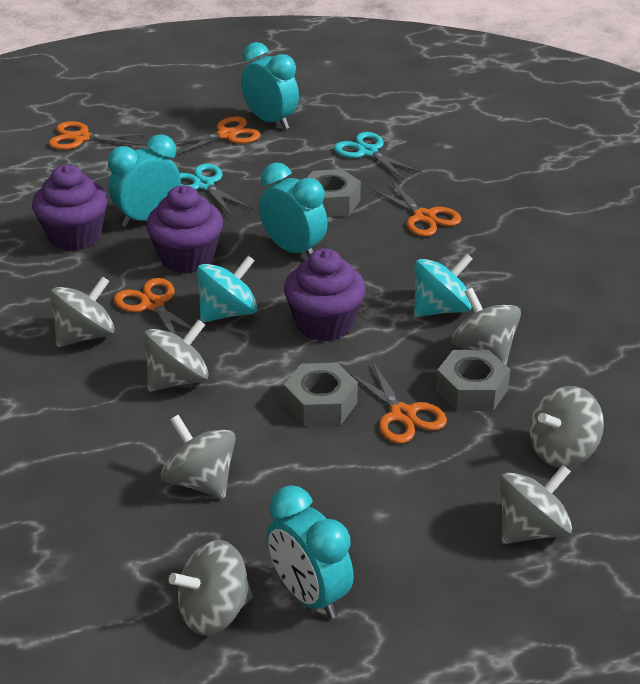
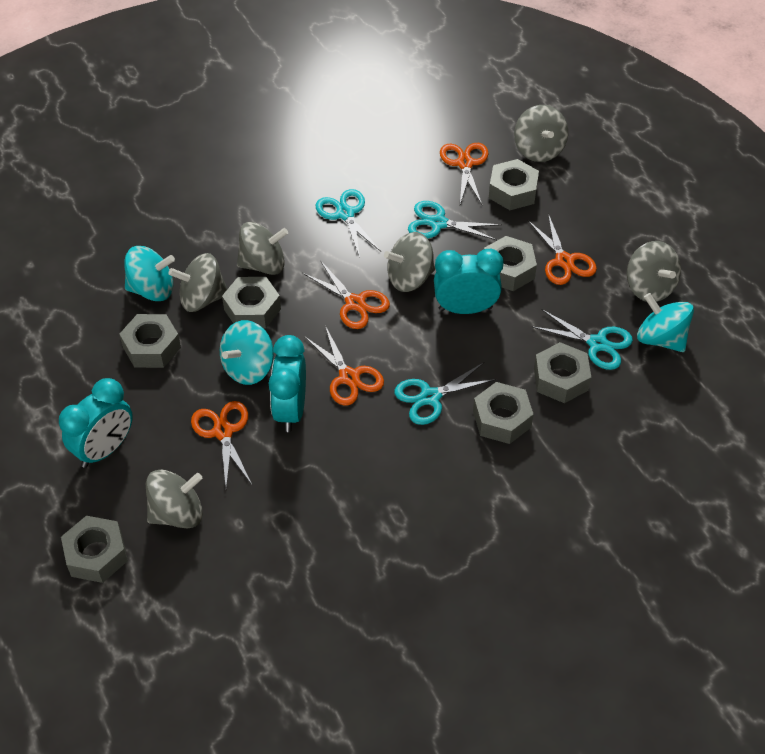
grey nut: [284,363,358,426] [307,169,361,217] [436,350,510,411] = 3 -> [61,516,128,583] [119,314,181,368] [222,277,281,329] [473,382,534,444] [484,236,537,291] [489,159,539,210] [534,342,591,403] = 7
grey spinning top: [50,276,114,347] [143,320,209,391] [161,415,236,498] [169,540,252,635] [451,288,521,365] [500,465,572,544] [530,386,604,468] = 7 -> [146,470,203,529] [169,253,227,312] [237,222,288,275] [384,232,435,292] [514,105,568,162] [627,241,681,302] = 6
purple cupcake: [32,165,108,251] [146,185,223,273] [284,248,366,341] = 3 -> none = 0
turquoise clock: [108,134,181,227] [241,42,299,130] [259,162,328,257] [267,485,354,619] = 4 -> [59,378,133,468] [268,335,306,432] [434,249,504,314] = 3
turquoise scissors: [180,163,253,216] [334,132,422,180] = 2 -> [315,189,381,257] [394,362,497,425] [408,201,502,240] [533,309,633,370] = 4
turquoise spinning top: [197,256,257,323] [414,253,473,317] = 2 -> [124,246,175,301] [220,320,274,385] [637,293,694,352] = 3

